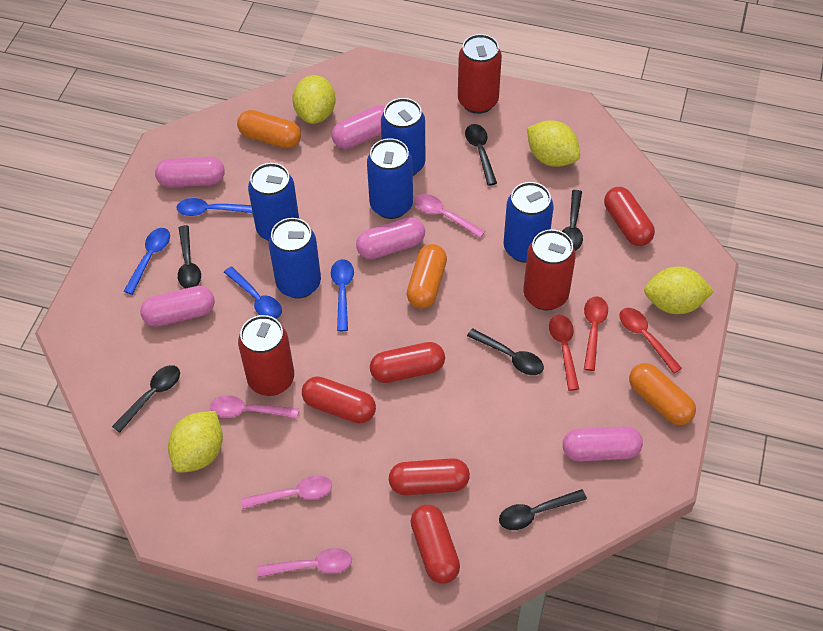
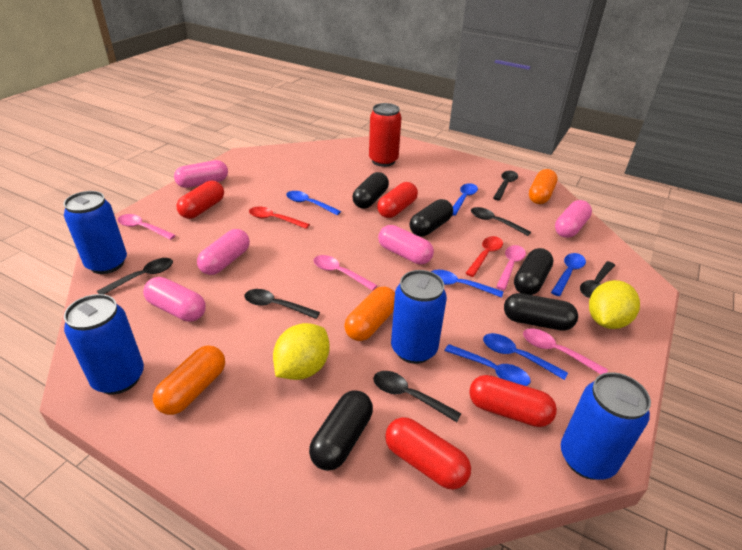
black capsule: none = 0 -> [309,390,373,471] [353,172,389,209] [410,199,453,237] [504,293,578,331] [514,248,553,295] = 5
blue can: [248,163,299,241] [269,218,321,299] [367,138,413,219] [381,98,425,176] [504,182,553,263] = 5 -> [63,191,127,274] [64,294,144,395] [391,270,447,364] [561,372,651,480] = 4
blue spoon: [123,228,170,295] [177,198,253,216] [224,266,282,319] [331,259,354,331] = 4 -> [286,191,341,215] [431,270,503,298] [444,344,531,386] [453,183,478,216] [483,333,568,380] [551,253,586,296] = 6
red can: [238,315,294,396] [458,34,502,114] [523,229,576,311] = 3 -> [369,103,401,167] = 1
red capsule: [302,376,376,423] [370,342,445,383] [389,458,470,495] [410,505,460,584] [604,187,655,246] = 5 -> [177,181,224,219] [377,182,418,218] [385,417,471,490] [469,375,557,427] = 4
red spoon: [549,315,579,391] [584,296,608,371] [619,308,682,374] = 3 -> [249,207,310,229] [465,236,503,277] = 2
yellow lemon: [168,411,223,473] [292,75,336,124] [527,120,580,167] [644,266,714,314] = 4 -> [273,323,329,380] [589,280,640,329] = 2

